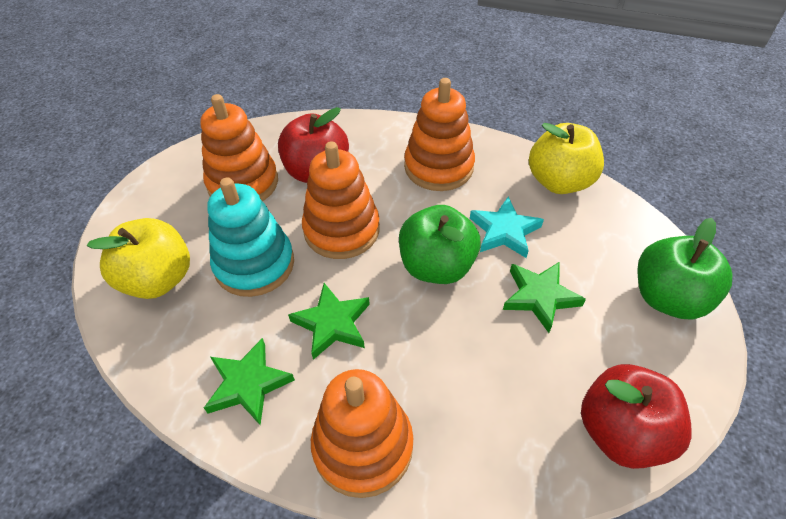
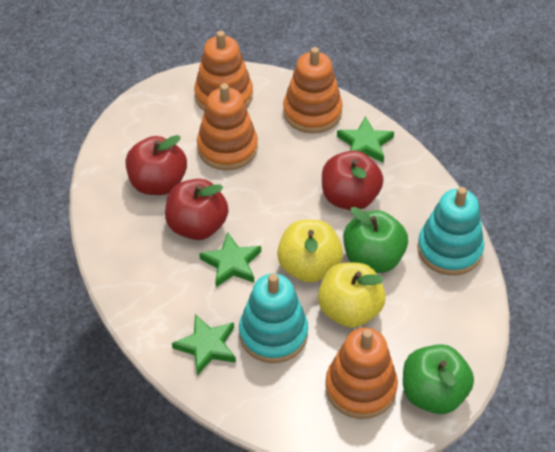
red apple: [278,107,349,183] [581,364,692,469] = 2 -> [125,135,187,195] [165,179,228,240] [322,150,384,210] = 3
turquoise stacking toy: [207,177,294,297] = 1 -> [239,274,308,363] [417,187,484,275] = 2
turquoise star: [470,196,544,258] = 1 -> none = 0

